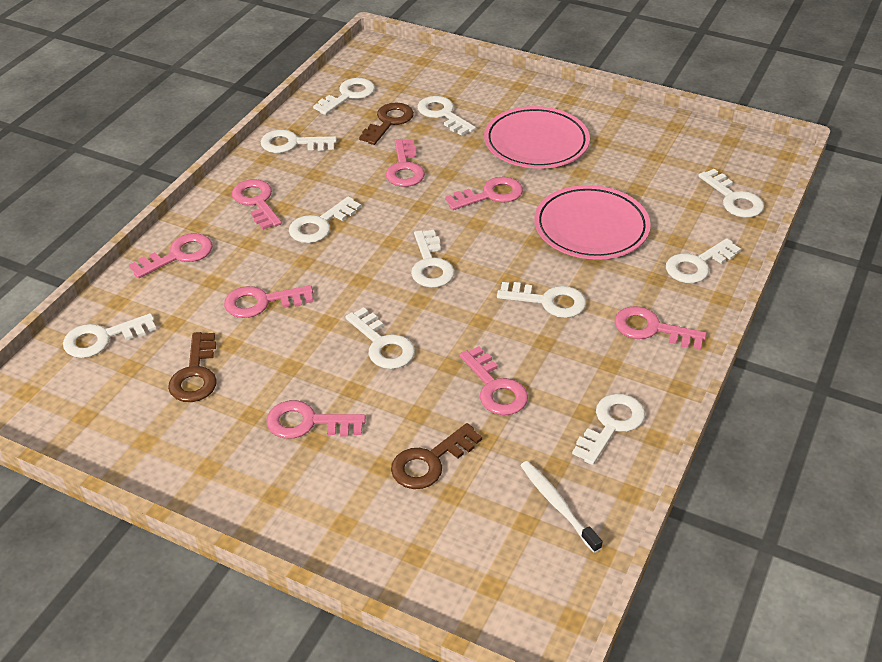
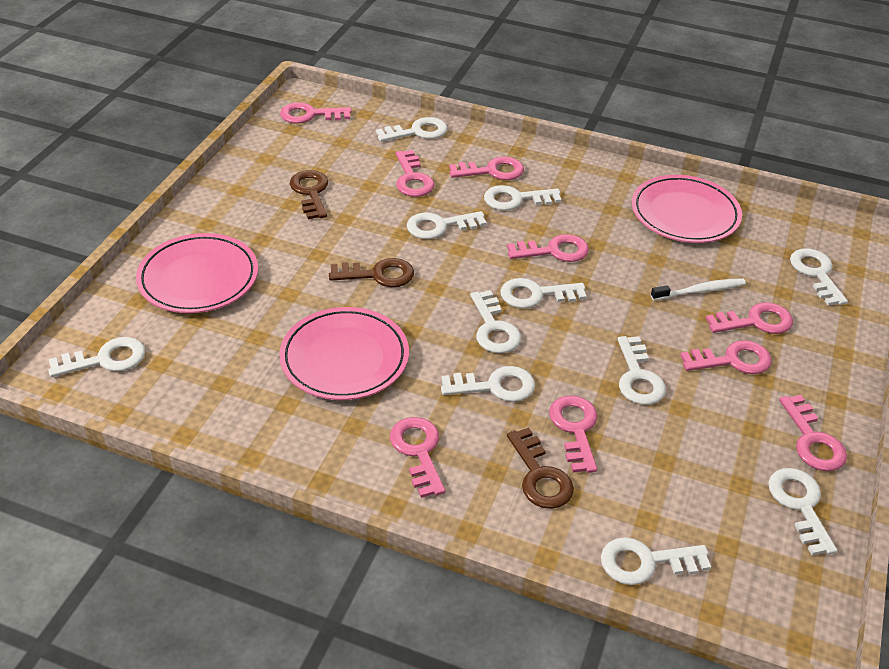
pink key: [129,233,213,278] [224,285,313,318] [232,179,282,230] [266,400,366,439] [386,139,425,187] [445,177,523,210] [459,346,528,415] [615,306,707,349] = 8 -> [280,102,352,124] [390,417,445,498] [396,150,434,197] [449,157,524,180] [507,234,589,262] [549,396,597,473] [680,340,772,374] [706,302,793,334] [779,395,847,471] = 9
pink plate: [484,106,590,169] [534,185,651,260] = 2 -> [136,233,258,313] [279,307,409,400] [632,175,742,243] = 3

